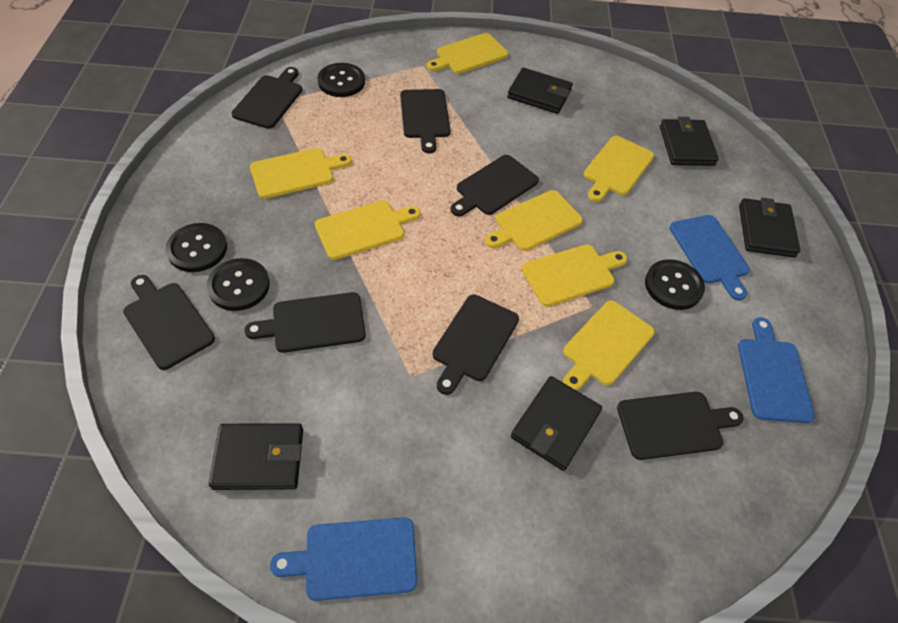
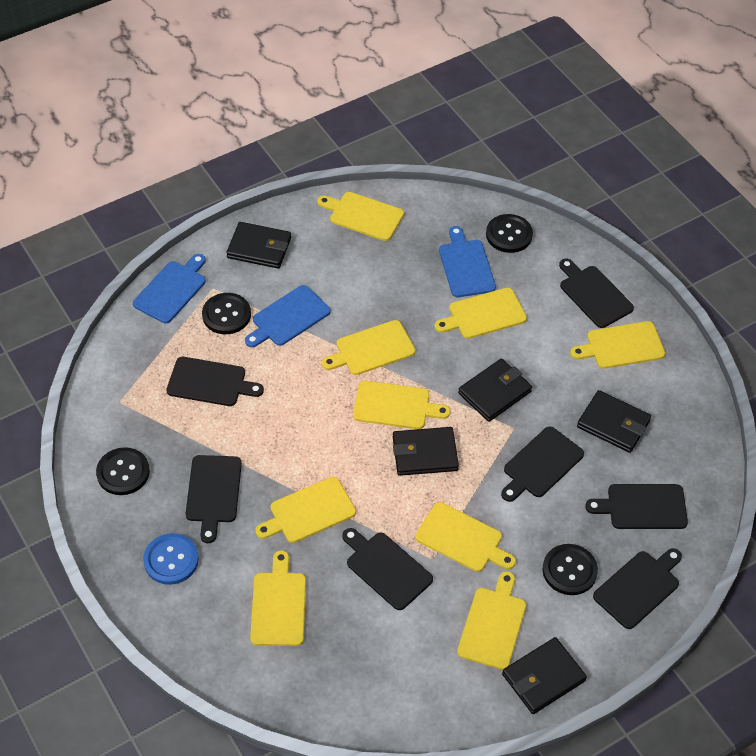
blue button: none = 0 -> [143,533,199,585] = 1
yellow cutting board: [250,148,352,199] [315,201,421,260] [427,33,508,74] [485,190,583,251] [522,244,627,307] [563,300,655,391] [584,136,654,202] = 7 -> [250,550,306,646] [255,477,356,543] [317,192,404,241] [322,320,415,375] [353,381,451,429] [415,502,516,572] [434,288,527,339] [457,571,526,670] [570,321,665,369] = 9

